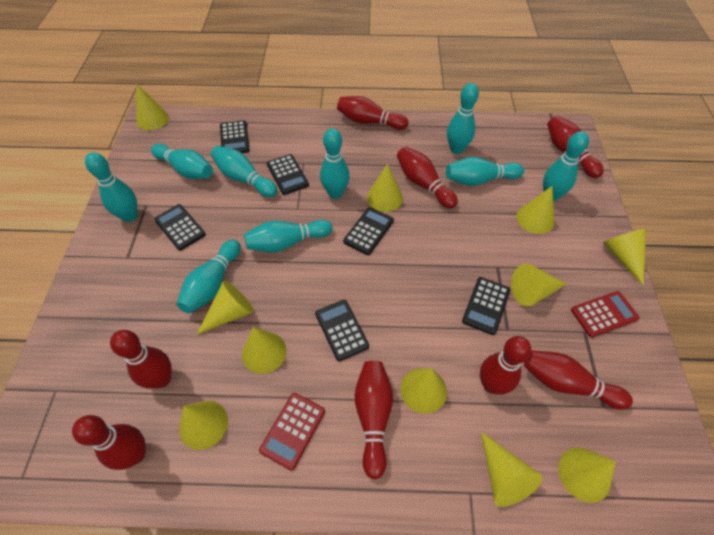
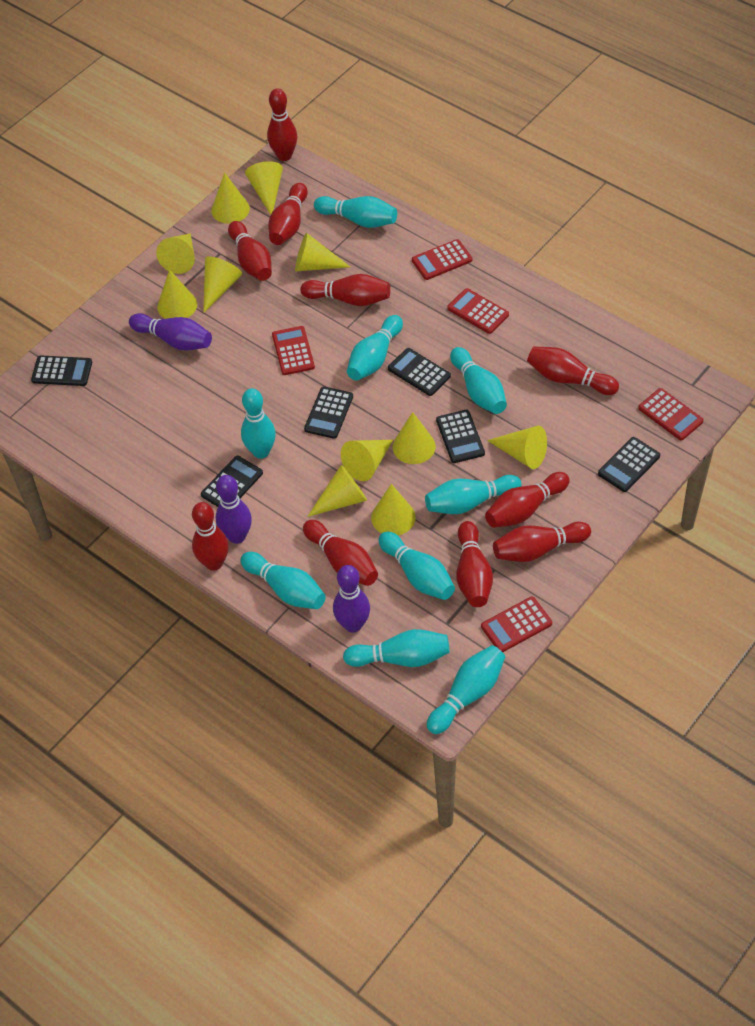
purple bowling pin: none = 0 -> [129,313,212,350] [216,475,252,544] [333,565,370,633] = 3
red bowling pin: [72,415,146,470] [110,330,172,389] [337,96,408,130] [354,361,393,480] [397,147,458,209] [480,336,531,395] [524,350,633,410] [547,116,604,178] = 8 -> [192,502,229,571] [228,221,272,281] [267,88,297,161] [268,183,308,245] [300,274,390,306] [303,520,378,586] [456,521,493,607] [485,472,570,528] [493,522,591,562] [527,346,619,395] = 10
red calculator: [259,393,325,471] [571,291,639,338] = 2 -> [272,326,315,375] [412,239,472,280] [447,288,509,334] [481,597,552,652] [638,388,704,440] = 5

